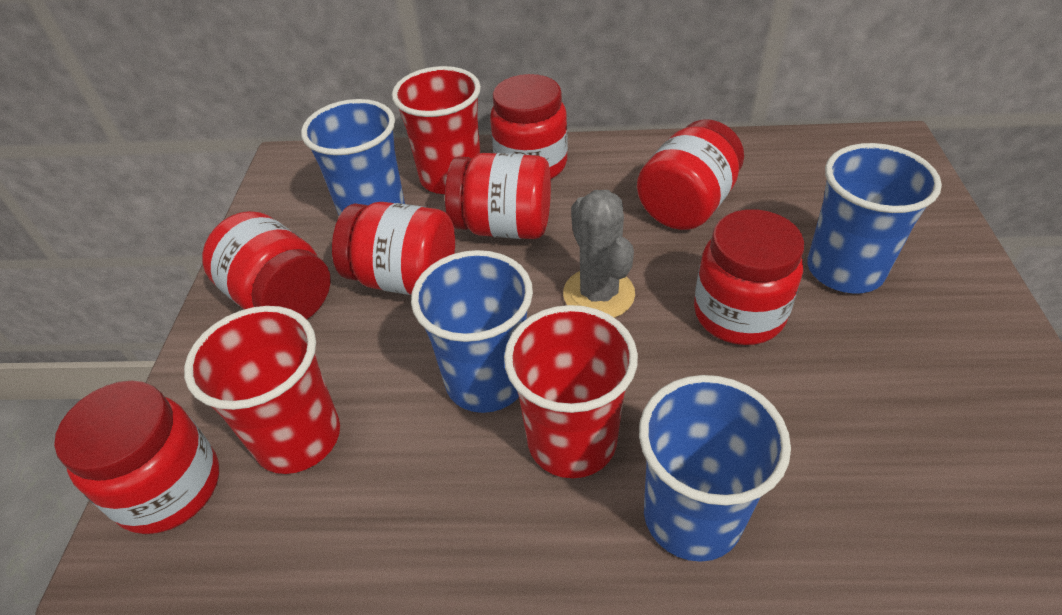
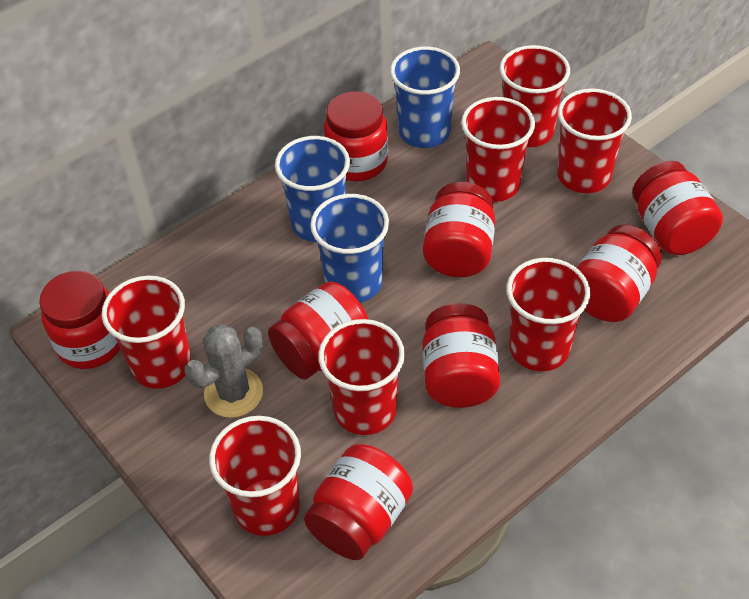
blue cup: [301,99,405,216] [411,250,533,413] [639,375,791,562] [807,143,942,293] = 4 -> [275,136,350,242] [310,194,389,302] [390,47,460,148] = 3
red cup: [184,306,340,474] [392,66,481,194] [504,305,638,478] = 3 -> [102,276,191,389] [209,416,301,536] [318,319,405,435] [461,97,535,202] [499,45,570,147] [507,258,590,371] [557,88,632,193] = 7
red jar: [54,381,219,534] [202,211,331,320] [332,202,455,295] [445,153,551,239] [490,74,568,179] [637,119,744,230] [694,209,804,345] = 7 -> [39,271,121,369] [268,281,369,379] [304,444,413,560] [324,92,388,181] [422,303,500,408] [423,182,495,277] [576,225,662,322] [632,161,723,255] = 8

